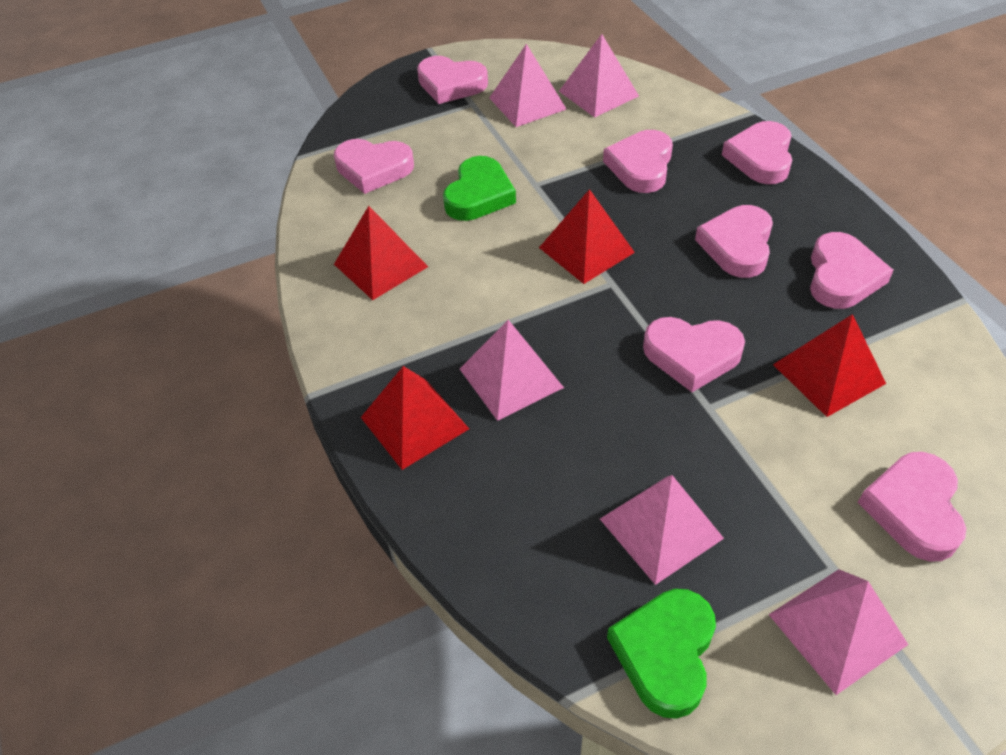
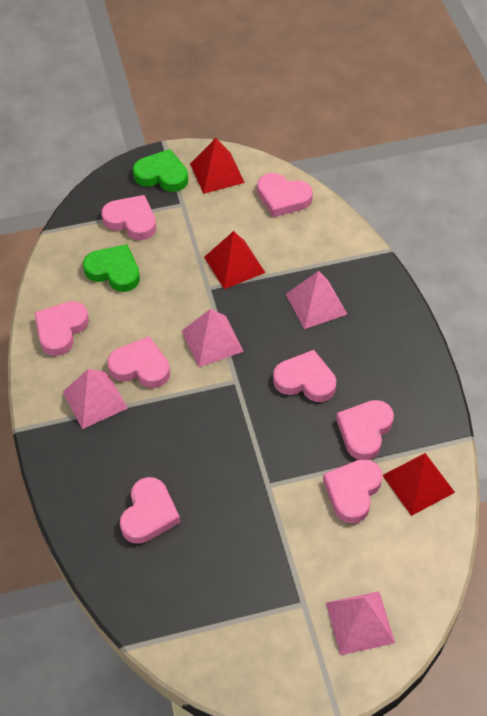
pink pyramid: [460,320,564,421] [489,44,566,127] [559,34,639,117] [600,475,724,585] [768,569,908,695] = 5 -> [63,369,128,429] [182,309,244,367] [286,271,348,329] [326,591,395,655] = 4
red pyramid: [334,206,428,300] [361,366,469,470] [539,189,635,284] [773,314,886,417] = 4 -> [190,138,245,194] [204,231,265,289] [382,453,455,516] = 3

